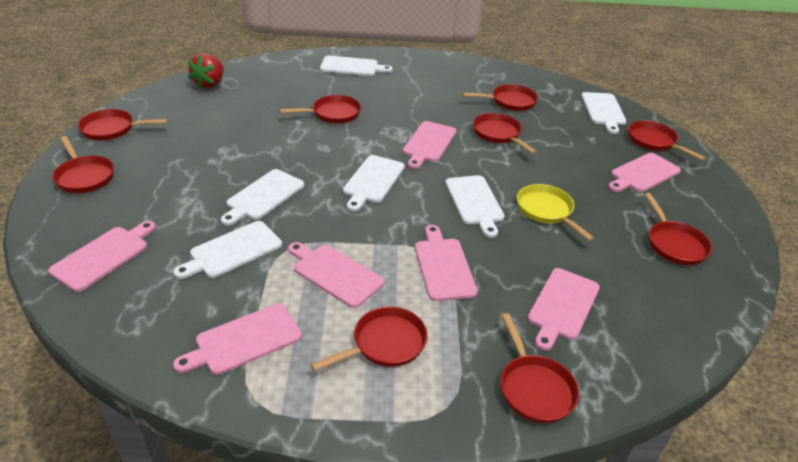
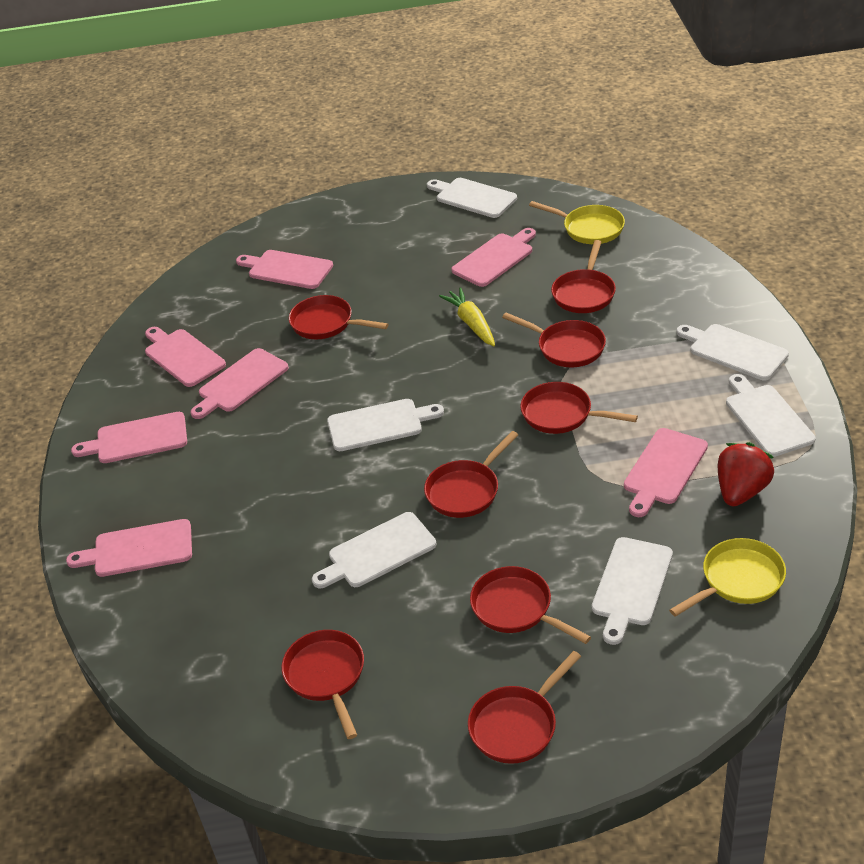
red pan: [52,136,114,193] [78,109,168,140] [280,95,361,123] [311,307,427,371] [463,84,538,111] [473,113,537,154] [500,313,579,423] [628,121,706,161] [644,193,712,265] = 9 -> [282,630,364,739] [289,295,389,339] [424,431,518,518] [468,651,581,764] [470,566,591,644] [502,313,606,367] [520,382,638,434] [551,240,616,313] = 8
yellow carrot: none = 0 -> [439,287,495,346] = 1
yellow pan: [517,184,594,241] = 1 -> [529,201,625,244] [669,538,786,617] = 2

